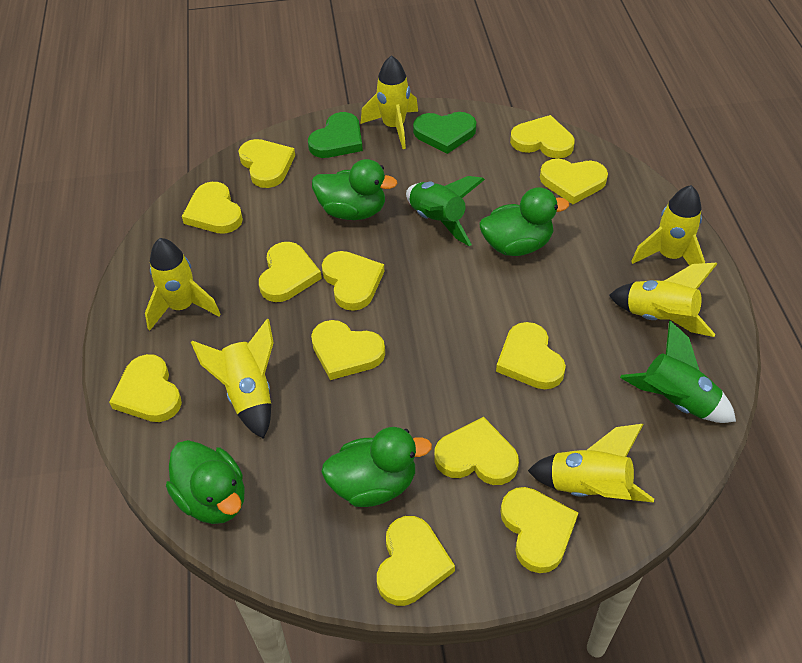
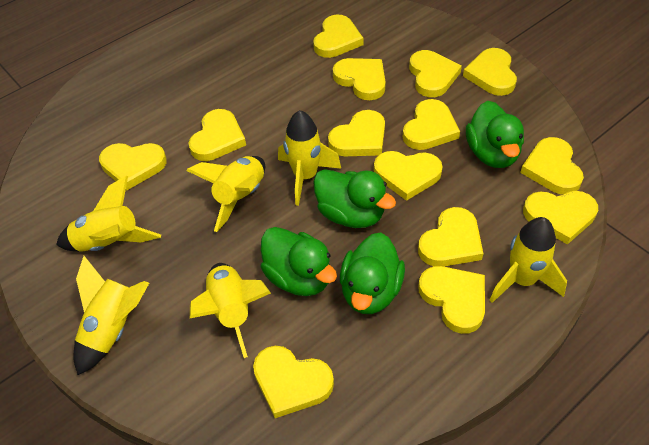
green heart: [308,112,363,158] [413,112,476,154] = 2 -> none = 0
green rocket: [406,176,485,246] [620,321,736,423] = 2 -> none = 0
yellow heart: [109,354,182,422] [182,182,243,234] [238,139,295,188] [259,242,322,302] [311,320,385,380] [322,251,385,311] [377,516,455,606] [435,417,519,485] [496,322,566,389] [500,487,578,573] [510,115,575,159] [540,159,608,204] = 12 -> [99,143,167,190] [188,109,246,161] [253,346,334,418] [313,15,363,58] [328,110,385,156] [333,58,386,100] [374,151,443,201] [403,99,460,150] [409,50,462,97] [418,207,484,266] [418,266,485,334] [463,48,517,96] [520,137,584,195] [523,191,598,245] = 14

